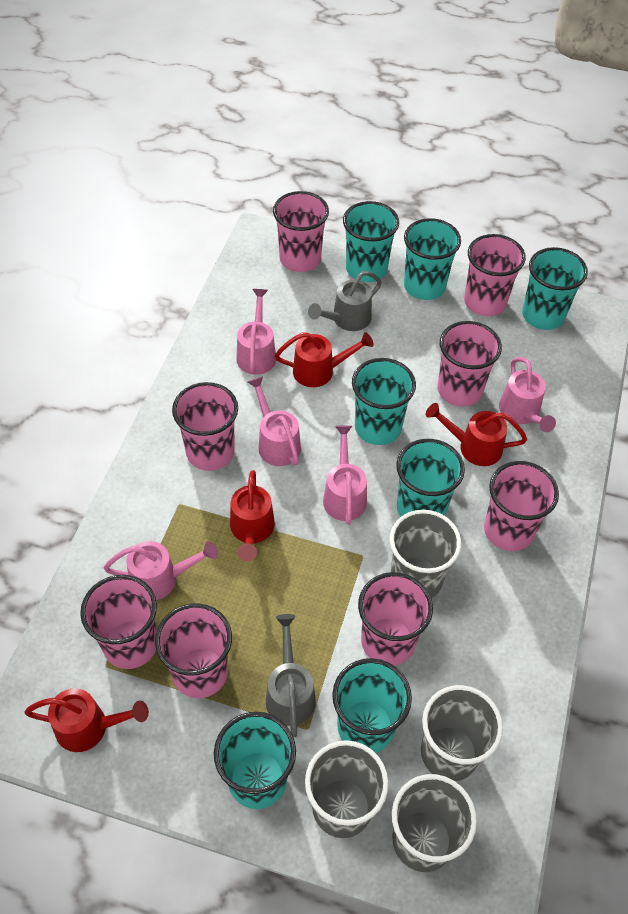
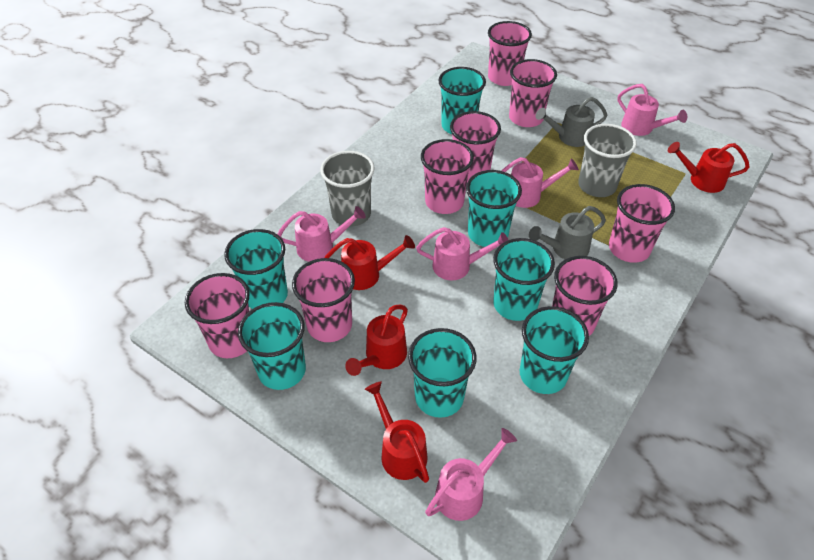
grey cup: [305,740,389,838] [390,510,461,598] [392,774,477,872] [421,685,503,781] = 4 -> [320,151,374,227] [578,124,637,197] = 2

